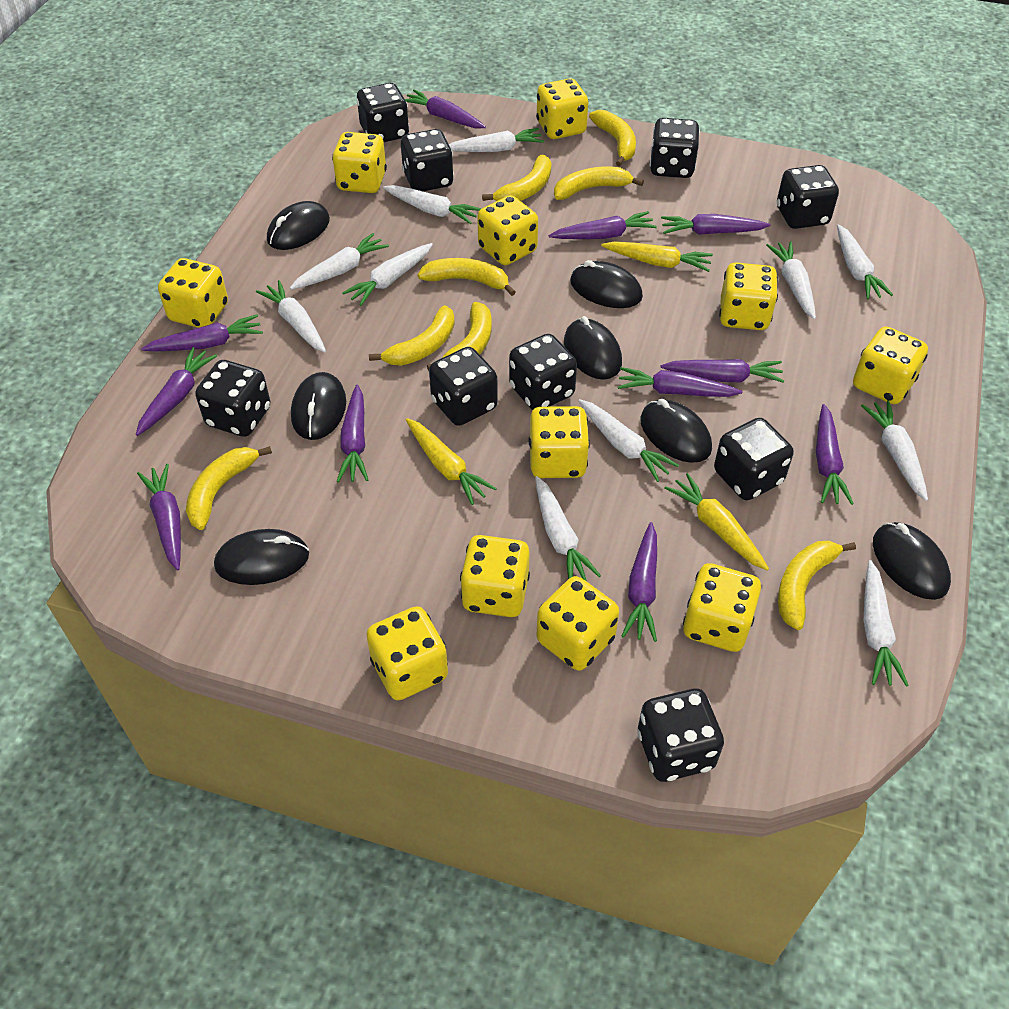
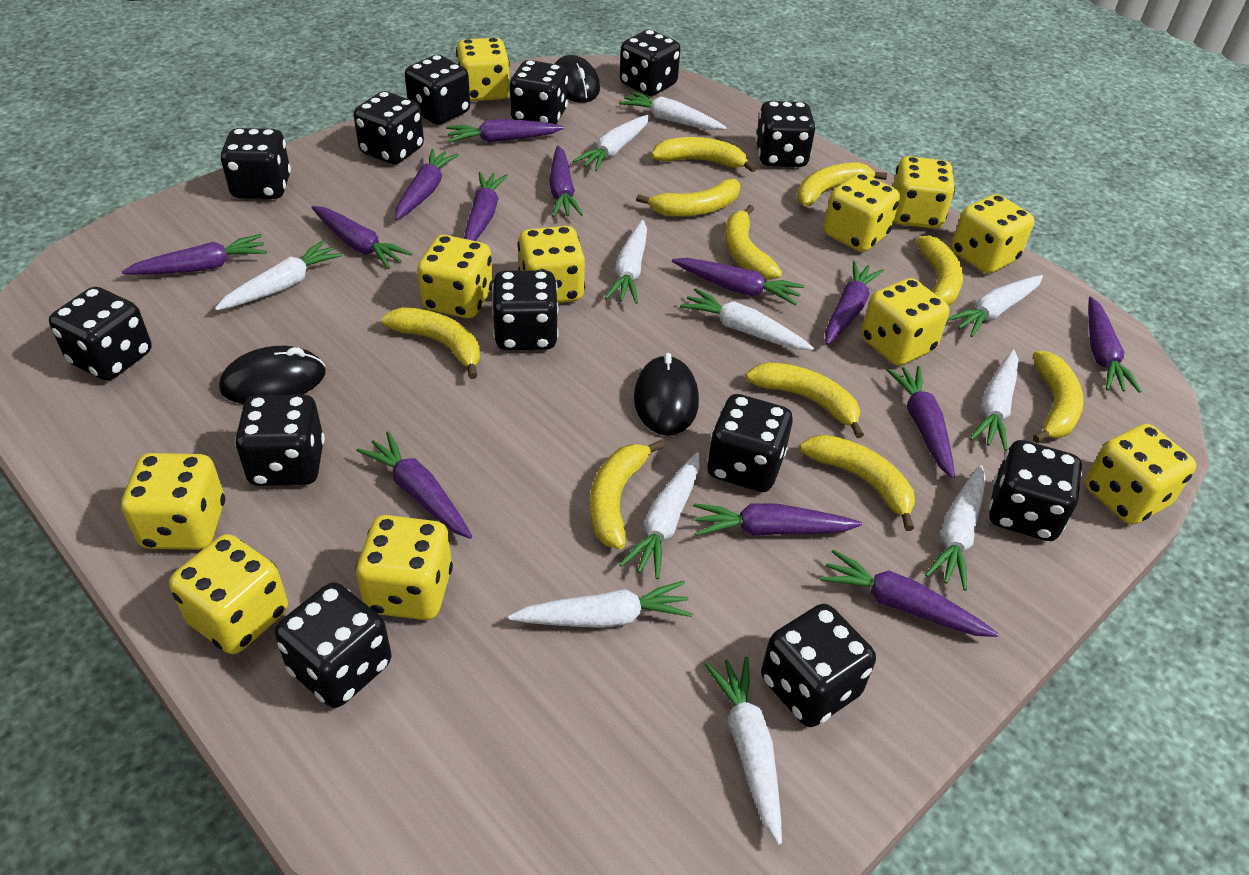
black dice: [195,360,271,437] [356,83,409,142] [401,129,454,191] [429,347,498,426] [509,334,577,410] [637,688,724,782] [650,118,700,178] [714,418,794,500] [777,165,839,229] = 9 -> [49,287,152,381] [220,128,291,199] [235,394,325,486] [275,582,392,708] [354,91,424,164] [405,55,470,125] [492,270,559,350] [510,60,568,124] [620,30,680,96] [707,394,793,492] [755,101,815,167] [761,604,876,727] [989,440,1082,541] = 13
black mouse: [214,529,309,585] [267,201,330,250] [291,372,346,440] [564,316,622,380] [570,260,643,308] [640,399,712,463] [873,522,951,600] = 7 -> [219,346,326,404] [555,55,600,103] [634,353,699,436] = 3
purple carrot: [136,347,217,436] [137,464,181,571] [141,314,263,351] [337,385,368,482] [405,89,486,128] [549,211,657,239] [618,367,743,397] [622,522,657,642] [660,359,785,383] [661,214,771,235] [816,404,854,505] = 11 -> [121,234,267,275] [311,206,412,269] [357,431,472,539] [395,149,459,220] [446,119,564,143] [464,172,508,241] [549,145,583,217] [672,258,804,306] [693,503,862,536] [820,550,999,637] [825,261,884,345] [886,366,955,479] [1088,297,1142,393] = 13
yellow banana: [186,446,272,530] [369,305,455,366] [418,258,515,296] [427,302,492,371] [482,155,552,201] [554,166,644,200] [589,110,636,167] [778,541,856,630] = 8 -> [381,307,480,379] [590,440,664,549] [636,179,740,217] [651,137,757,173] [725,205,782,280] [746,362,864,438] [797,162,887,207] [799,435,915,531] [916,235,963,306] [1032,351,1084,443] = 10
yellow carrot: [406,418,497,505] [601,241,713,272] [664,473,769,571] = 3 -> none = 0

